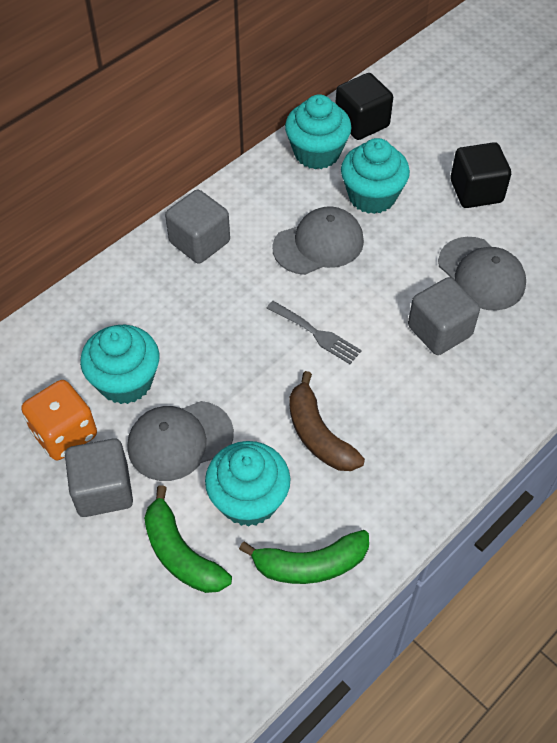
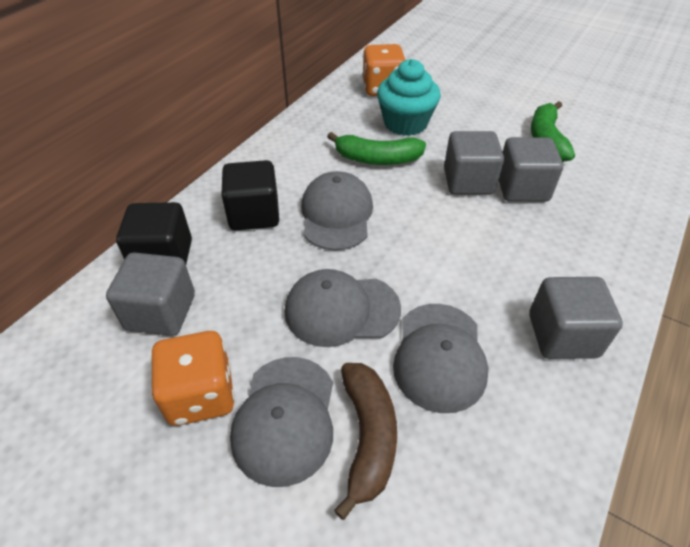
grey cap: [127,401,234,481] [272,206,364,275] [438,237,526,310] = 3 -> [230,357,333,487] [284,269,401,347] [301,171,373,250] [393,304,488,413] = 4
grey cube: [65,438,133,517] [165,189,230,264] [408,277,480,355] = 3 -> [106,252,195,336] [444,131,504,195] [499,137,563,202] [529,277,623,359] = 4
grey fork: [266,301,362,364] = 1 -> none = 0
orange dice: [21,380,97,460] = 1 -> [151,331,235,426] [362,44,405,96] = 2
turquoise cupcake: [80,325,159,404] [205,441,291,527] [285,94,352,169] [341,138,410,214] = 4 -> [377,59,441,136] = 1

